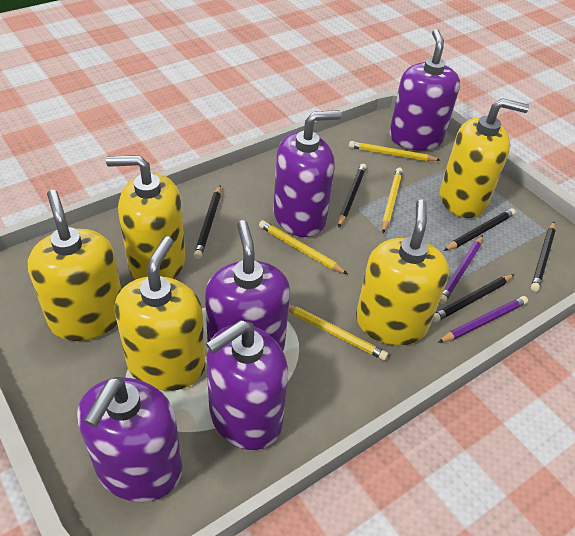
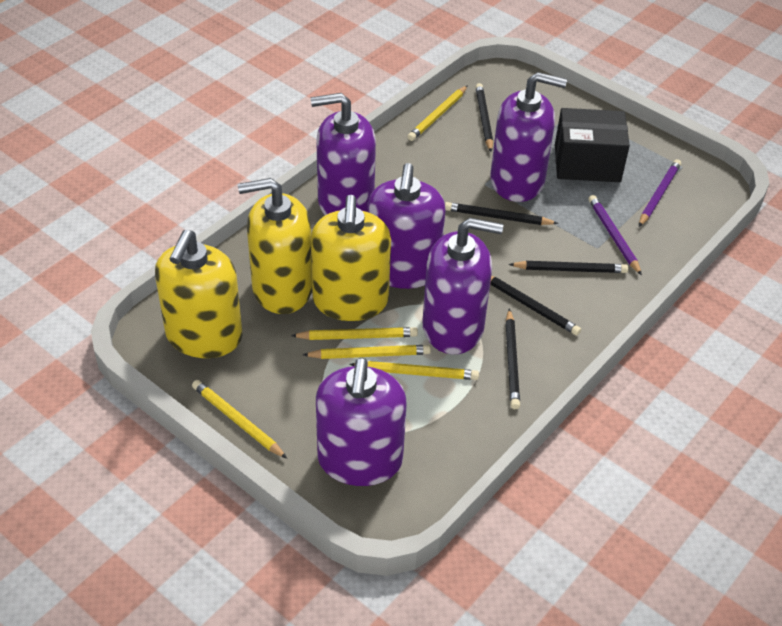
black box: none = 0 -> [555,108,630,182] = 1
yellow pencil: [259,220,348,274] [288,305,388,360] [349,141,440,161] [382,168,403,233] = 4 -> [192,380,287,459] [291,327,418,340] [303,345,431,359] [349,361,479,380] [407,85,468,141] = 5
yellow soap dispenser: [28,190,122,341] [106,155,186,280] [115,236,206,391] [356,199,449,345] [440,98,529,218] = 5 -> [155,230,243,358] [238,178,312,314] [311,195,391,321] = 3

